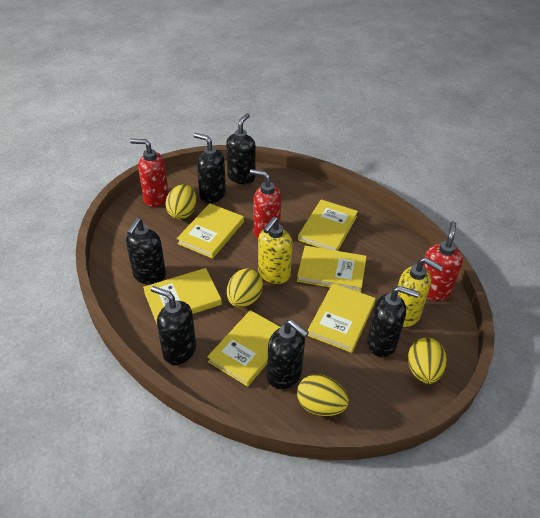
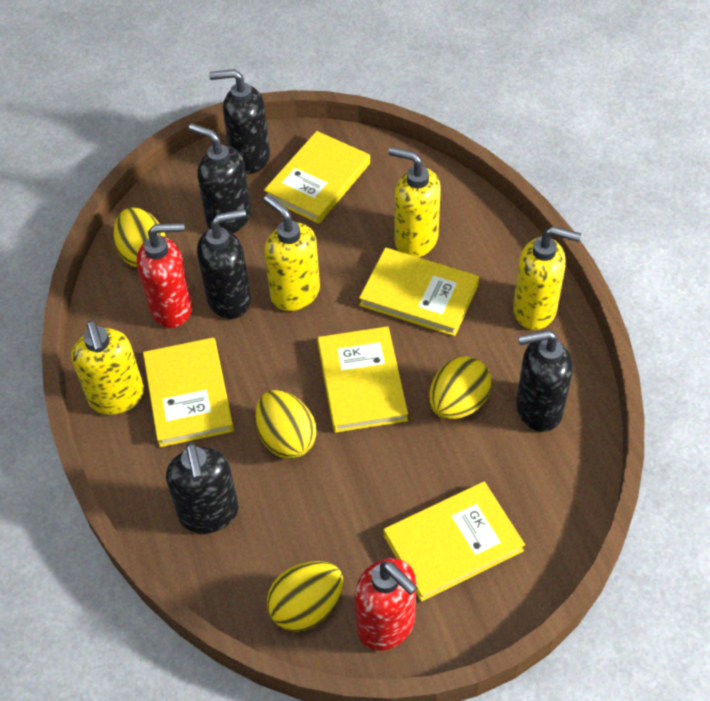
black soap dispenser: [126,218,166,285] [151,286,196,365] [194,133,226,203] [226,113,256,184] [267,319,309,389] [367,286,420,357] = 6 -> [166,443,239,534] [189,124,251,233] [197,209,251,319] [209,69,270,174] [516,330,573,432] = 5
red soap dispenser: [130,139,169,207] [250,169,281,239] [423,221,463,301] = 3 -> [137,223,193,328] [354,558,417,651] = 2
yellow book: [143,268,222,324] [177,203,244,259] [207,310,280,387] [297,246,367,293] [298,199,358,251] [307,283,376,353] = 6 -> [143,337,234,447] [264,131,370,224] [317,326,408,433] [359,248,479,337] [383,482,525,602] = 5
yellow soap dispenser: [258,217,293,284] [398,257,443,327] = 2 -> [71,321,144,415] [264,195,320,311] [389,147,441,257] [513,226,581,330] = 4

